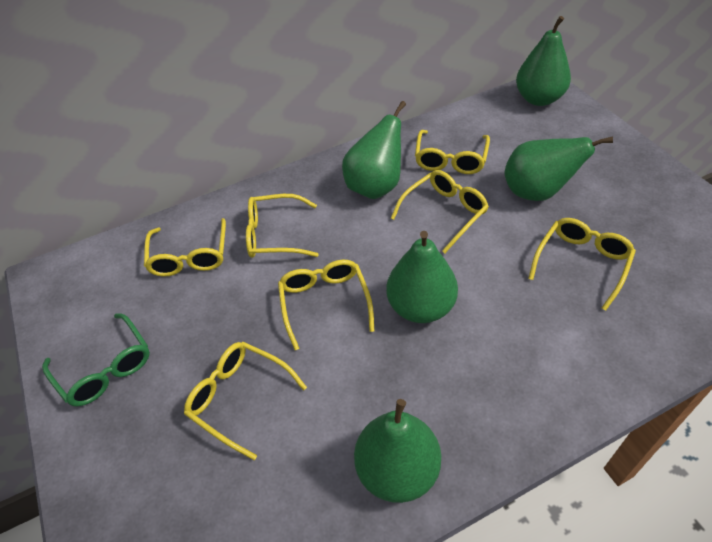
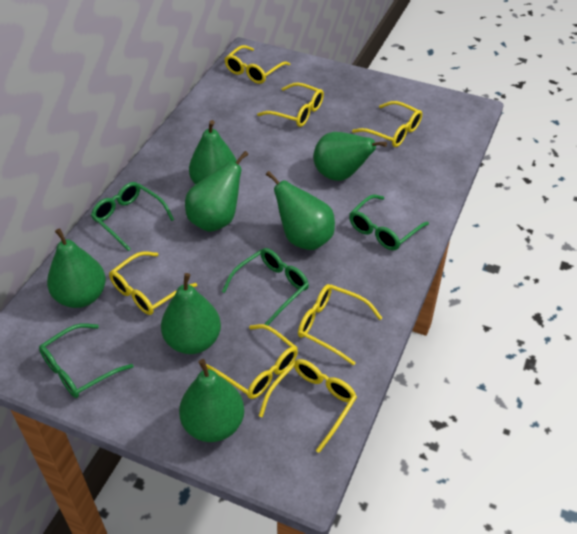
green glasses: [42,313,150,407] = 1 -> [39,323,133,398] [91,182,174,251] [222,248,309,326] [349,194,429,250] = 4
green pear: [342,101,406,199] [354,399,441,503] [386,231,458,323] [505,136,613,201] [516,16,571,106] = 5 -> [47,228,106,308] [161,273,221,354] [179,359,244,442] [185,151,248,232] [189,120,237,185] [266,171,335,250] [313,132,387,181] = 7

